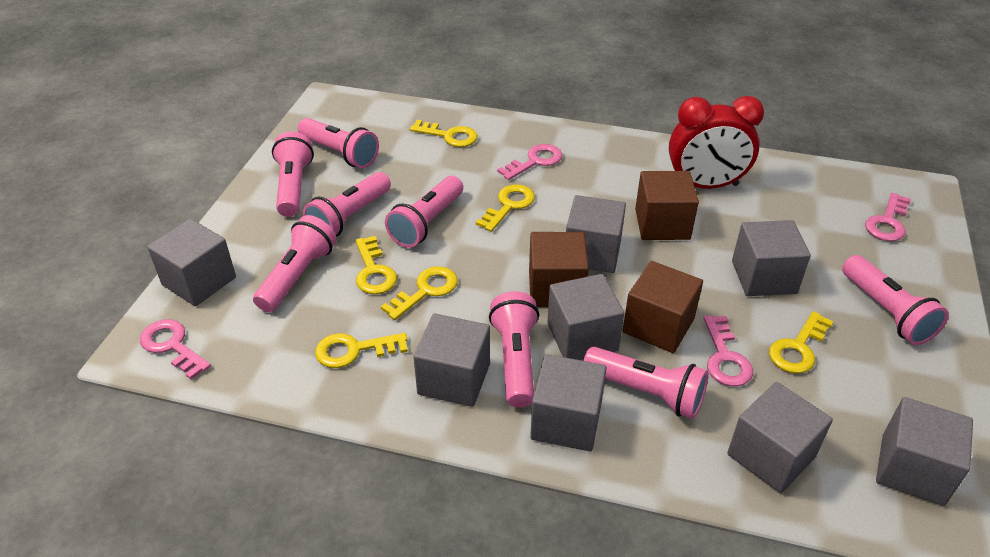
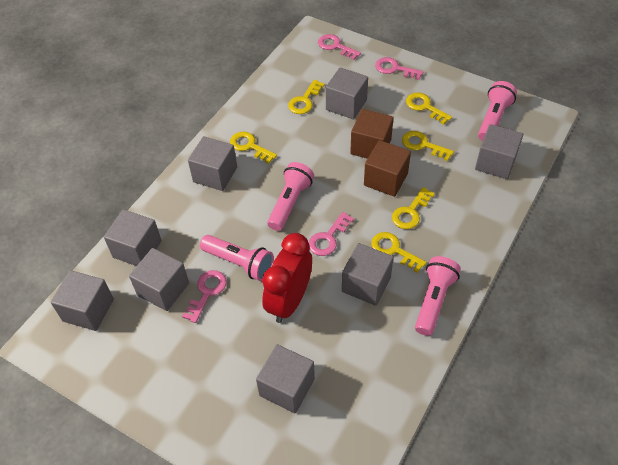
brown cube: [529,232,589,307] [623,261,703,353] [635,171,699,240] = 3 -> [350,109,394,159] [364,140,411,197] = 2
pink flashlight: [253,215,336,312] [272,132,314,217] [298,118,379,168] [303,172,391,237] [385,176,463,248] [489,291,539,408] [583,347,709,419] [842,255,949,345] = 8 -> [200,235,274,281] [267,162,314,231] [415,256,461,336] [478,81,517,141] = 4

